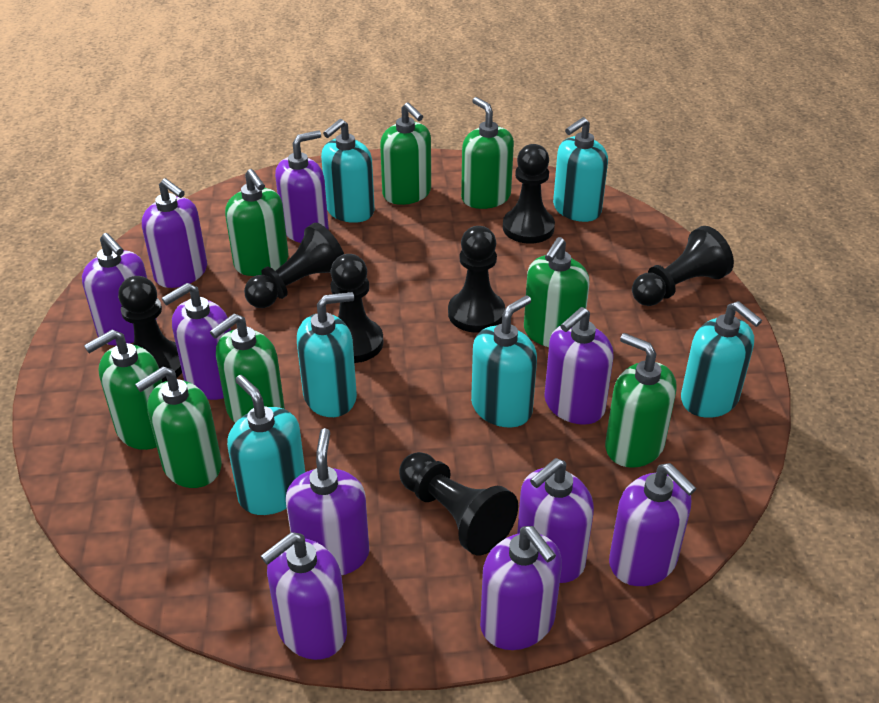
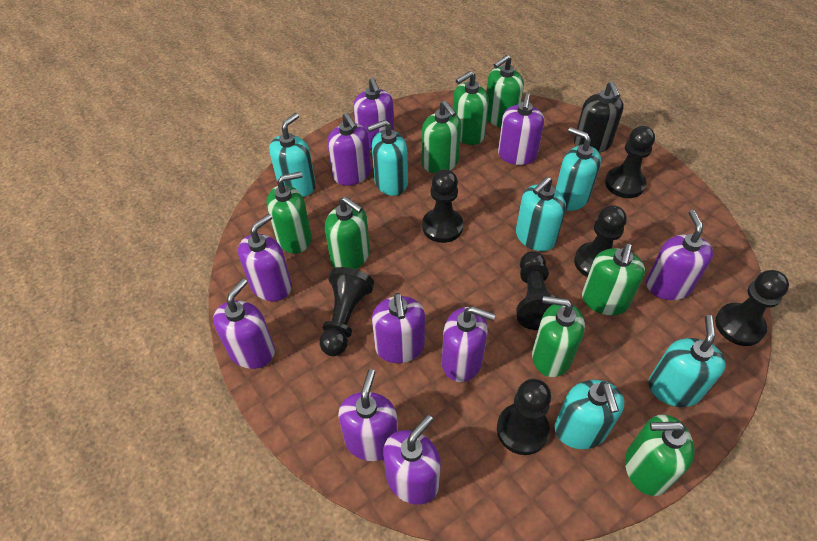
black soap dispenser: none = 0 -> [574,81,624,153] = 1

